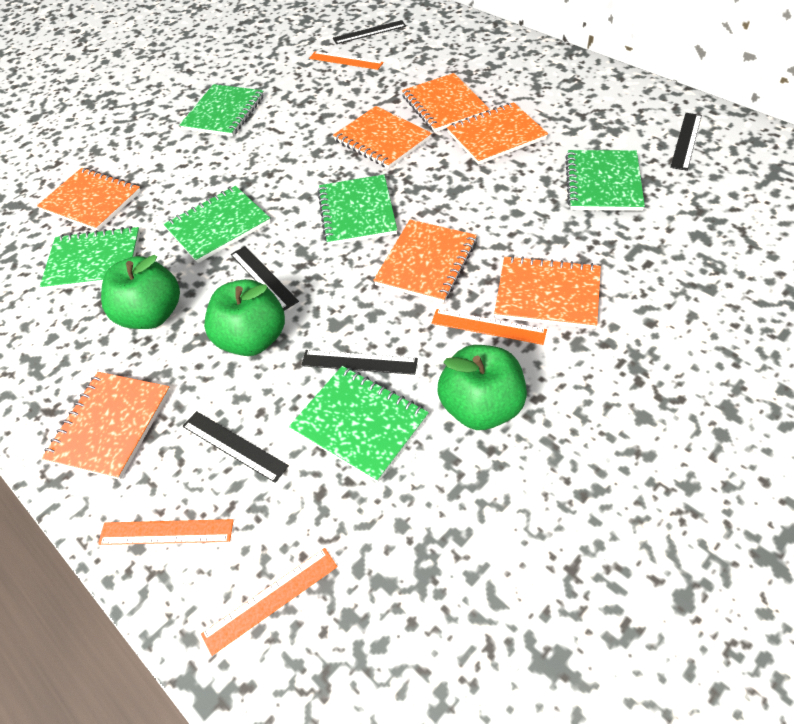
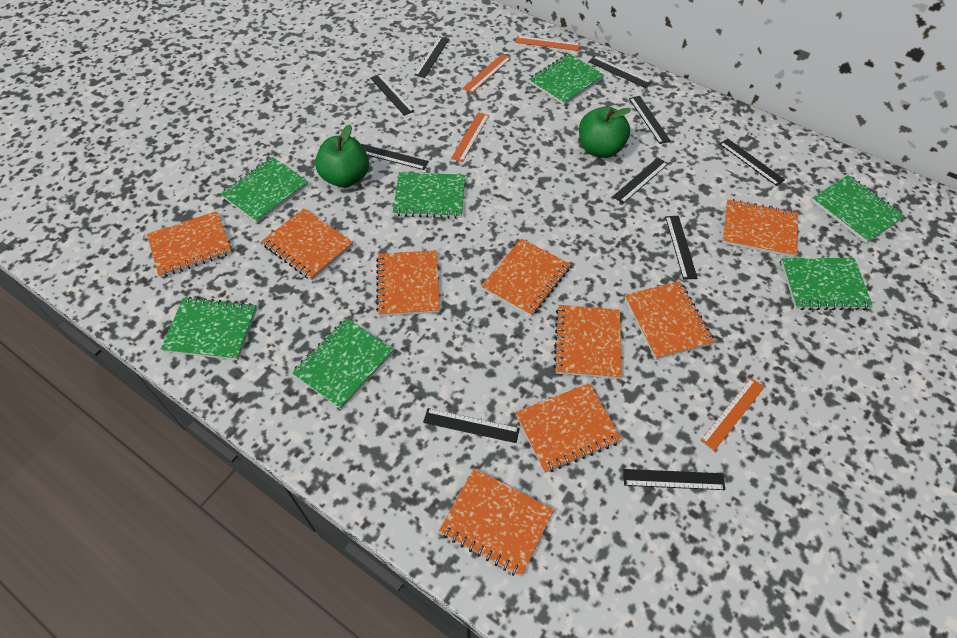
black ruler: [182,411,289,483] [231,246,299,311] [301,350,418,375] [333,20,406,44] [670,113,702,171] = 5 -> [361,144,429,170] [370,74,414,116] [414,36,449,78] [423,408,520,443] [588,56,651,88] [613,158,668,203] [623,469,725,490] [629,96,671,144] [665,216,698,280] [720,138,785,186] = 10
green apple: [101,255,180,329] [204,279,285,356] [437,345,527,430] = 3 -> [315,125,369,188] [579,106,631,158] = 2
green notebook: [40,226,140,290] [163,186,271,263] [180,84,264,137] [289,366,429,482] [318,175,397,246] [565,150,645,211] = 6 -> [161,297,257,360] [220,157,308,223] [292,318,394,409] [393,172,465,219] [529,53,604,105] [781,258,873,310] [811,175,905,243] = 7
orange notebook: [37,168,141,231] [41,372,171,480] [333,106,432,169] [373,220,477,303] [402,73,489,132] [447,102,548,165] [494,256,601,329] = 7 -> [147,211,232,278] [262,208,353,280] [376,250,440,316] [439,468,554,577] [481,239,571,317] [515,383,622,473] [553,305,621,379] [625,281,714,360] [722,199,798,258] = 9

